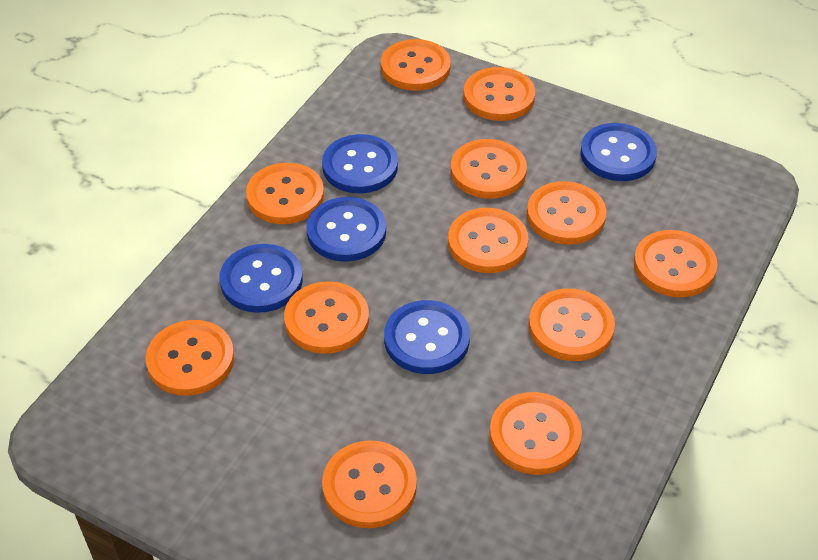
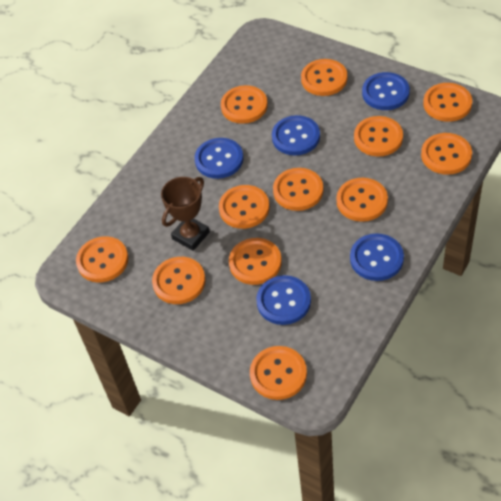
brown trophy: none = 0 -> [161,177,210,251] = 1

